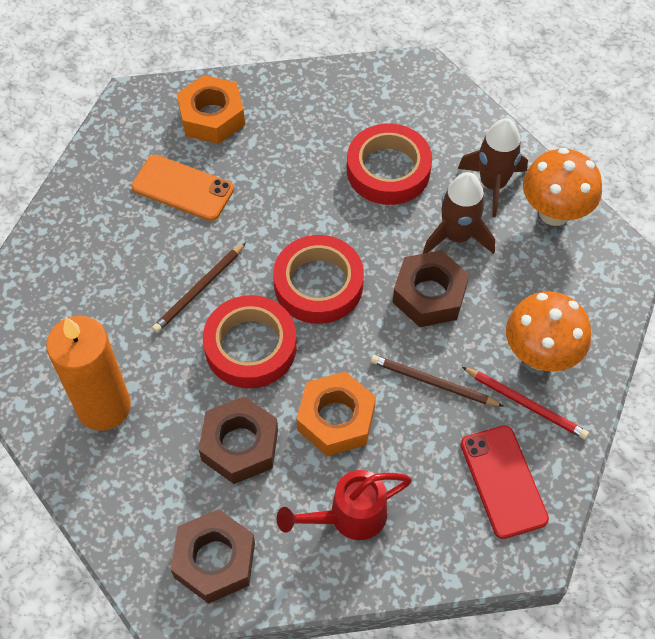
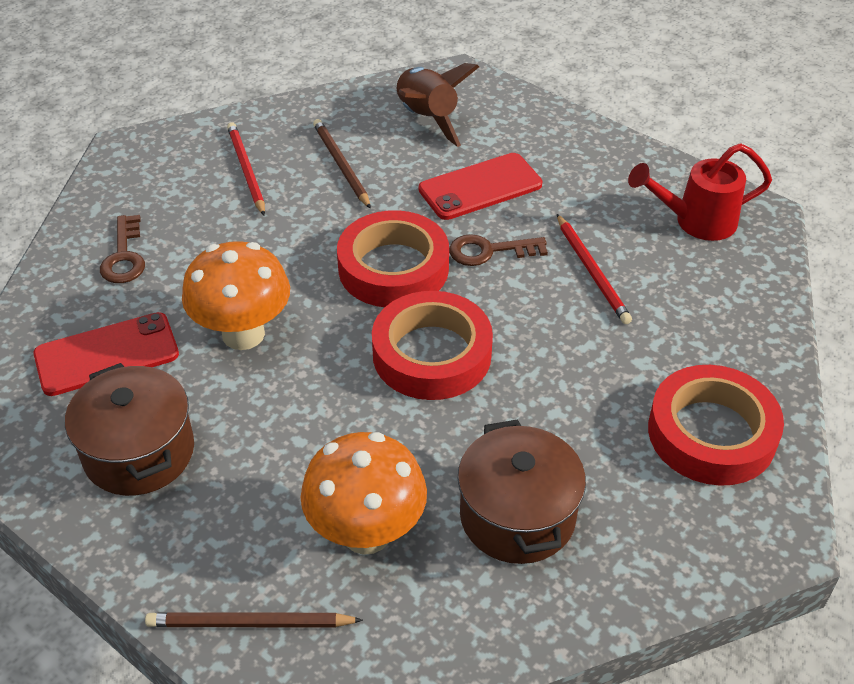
brown key: none = 0 -> [100,215,145,283] [449,234,548,266] = 2
brown nut: [171,509,255,604] [199,396,278,484] [393,250,469,327] = 3 -> none = 0
brown pot: none = 0 -> [65,363,194,496] [458,419,586,564] = 2
brown rocket: [423,172,495,254] [458,118,528,217] = 2 -> [396,63,479,147] = 1
orange candle: [46,316,131,431] = 1 -> none = 0
orange nut: [177,75,245,144] [297,371,376,456] = 2 -> none = 0
orange phone: [131,155,234,221] = 1 -> none = 0
red pencil: [462,367,589,439] = 1 -> [227,122,265,216] [557,214,632,324] = 2
red phone: [461,425,549,539] = 1 -> [34,312,179,396] [419,153,542,220] = 2

